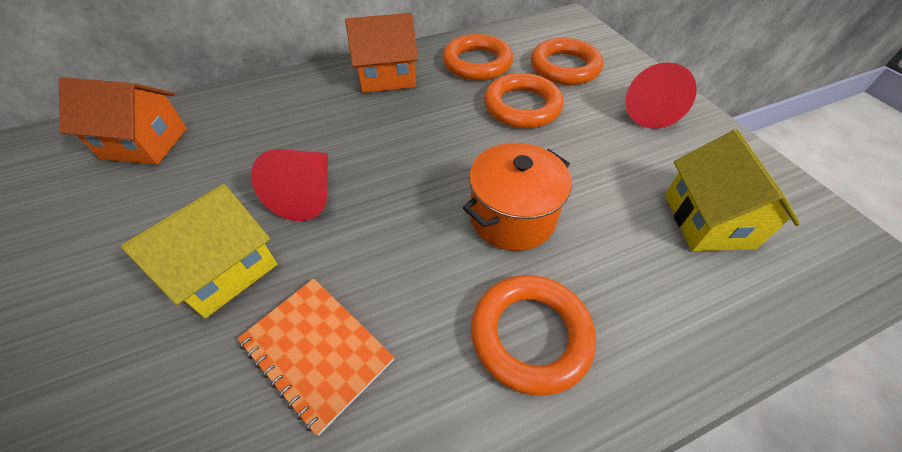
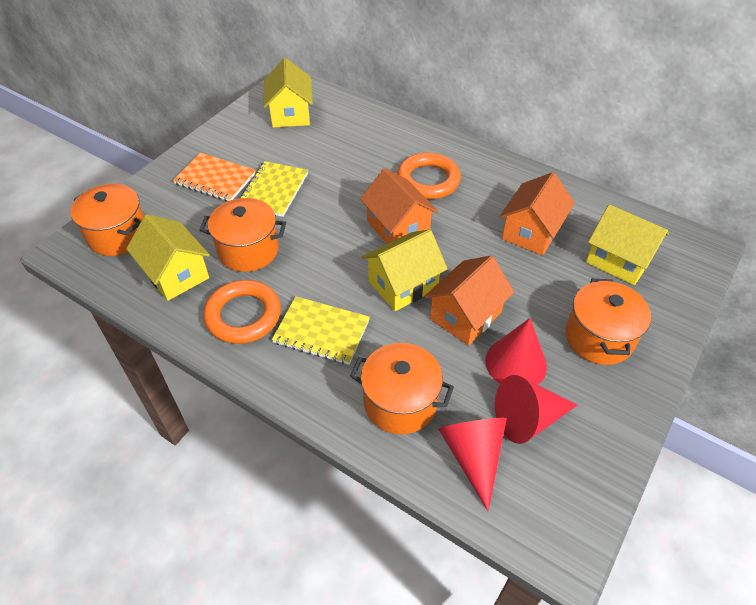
orange house: [59,77,187,165] [345,13,418,93] = 2 -> [360,168,439,244] [424,256,514,345] [499,172,575,256] = 3
orange pot: [463,143,572,251] = 1 -> [71,184,144,256] [200,198,286,272] [350,343,454,434] [565,279,651,365] = 4
orange ring: [443,34,513,80] [471,275,596,395] [484,73,563,128] [531,38,603,85] = 4 -> [203,280,281,344] [397,153,461,199] = 2
red cone: [251,149,328,221] [625,62,697,129] = 2 -> [438,418,507,511] [485,318,547,385] [495,375,577,444] = 3
yellow house: [120,184,277,318] [665,130,800,251] = 2 -> [126,214,210,301] [264,58,313,128] [362,229,448,311] [586,204,669,285] = 4
yellow notebook: none = 0 -> [241,161,308,217] [272,296,370,365] = 2

